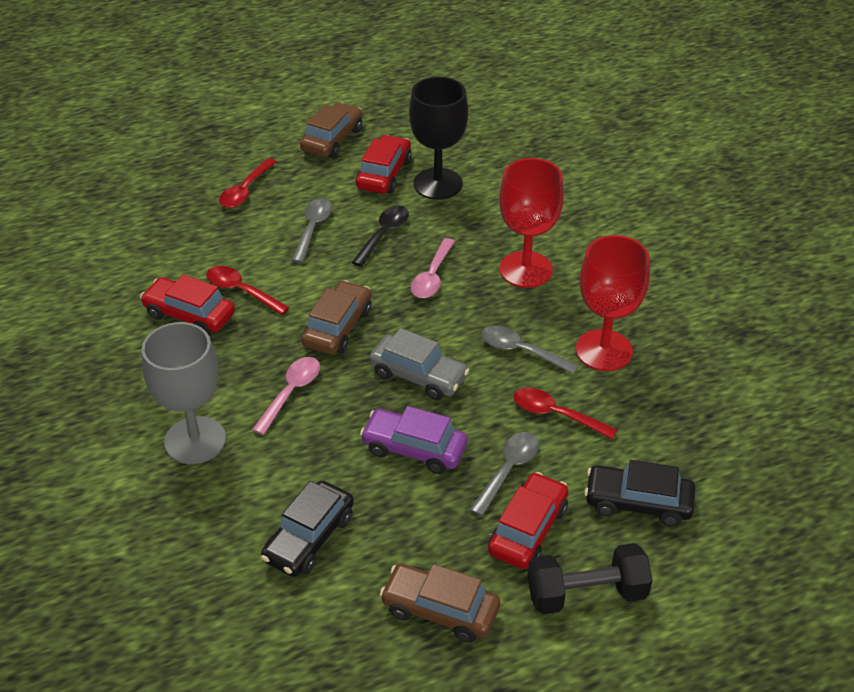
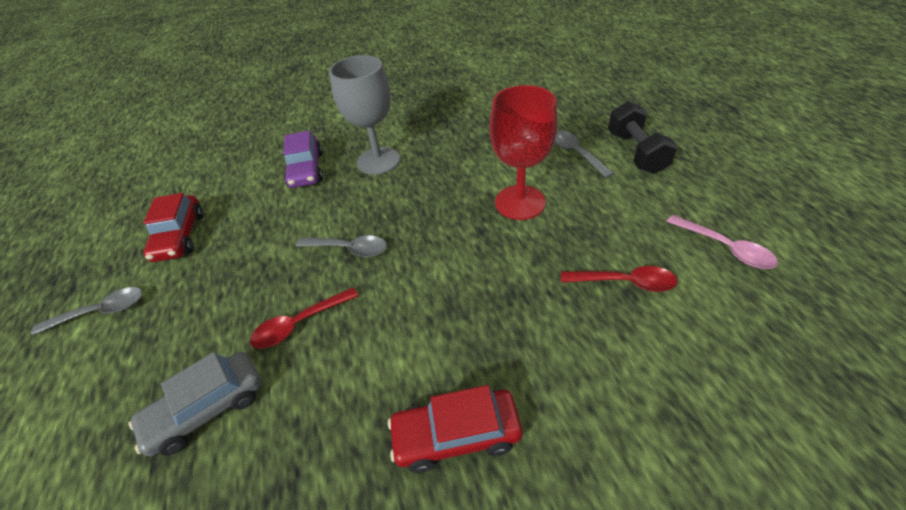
black car: [261,481,354,577] [584,460,695,527] = 2 -> none = 0
black goblet: [409,77,468,200] = 1 -> none = 0
black spoon: [352,205,409,267] = 1 -> none = 0
brown car: [300,102,363,158] [302,280,371,355] [380,564,500,643] = 3 -> none = 0
pink spoon: [252,357,320,435] [411,238,455,298] = 2 -> [667,215,778,269] = 1
red car: [140,275,235,335] [356,135,412,194] [488,472,568,569] = 3 -> [143,193,204,262] [388,385,522,473] = 2
red goblet: [499,158,564,288] [576,235,650,371] = 2 -> [490,85,557,220] = 1
red spoon: [206,266,289,315] [219,158,276,208] [514,388,618,439] = 3 -> [250,287,358,349] [561,266,678,292] = 2

